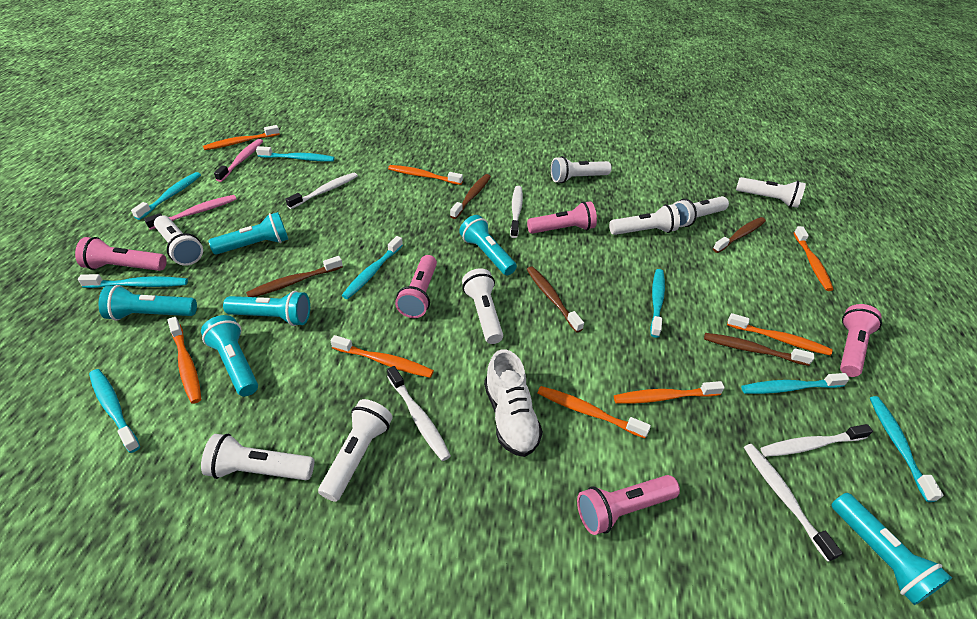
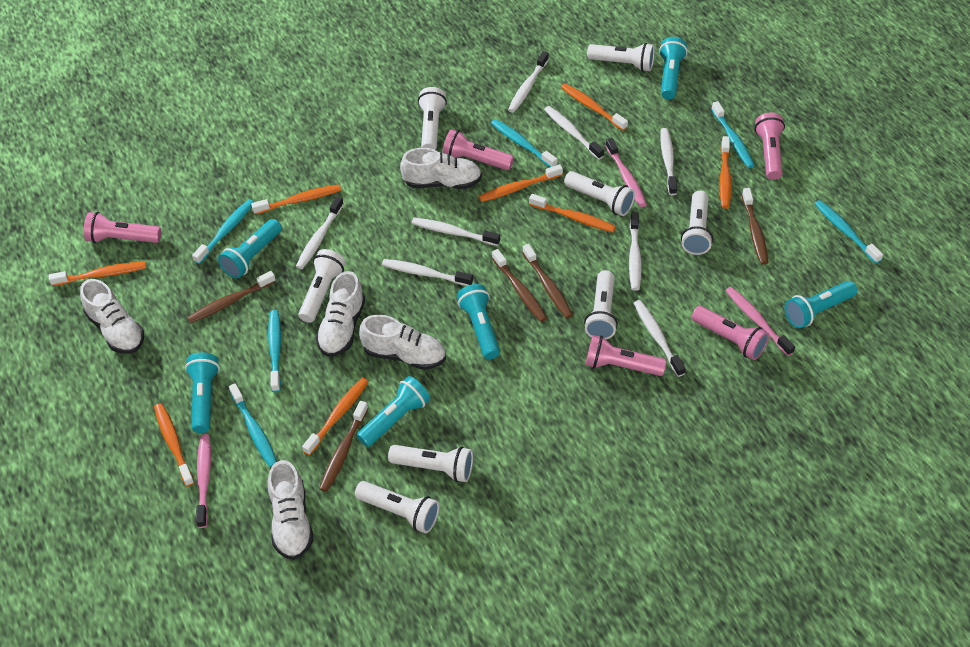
pink toothbrush: [144,195,237,230] [214,139,263,182] = 2 -> [196,434,211,528] [606,138,647,207] [725,287,795,356] = 3
turquoise toothbrush: [78,274,188,288] [89,369,140,453] [131,172,201,220] [256,146,335,162] [342,236,403,299] [650,269,665,338] [741,373,850,394] [870,396,944,502] = 8 -> [192,199,254,264] [229,383,277,468] [268,310,281,392] [491,119,558,167] [711,101,755,168] [814,200,883,264] = 6
white shoe: [484,349,543,457] = 1 -> [80,279,144,354] [268,460,313,560] [316,271,365,357] [359,315,446,370] [400,148,482,189] = 5
white toothbrush: [285,172,358,209] [387,366,451,461] [510,186,523,238] [744,444,842,562] [761,424,873,457] = 5 -> [296,196,344,269] [382,259,473,286] [412,218,500,246] [508,51,549,113] [544,106,604,160] [629,212,642,291] [634,300,686,377] [660,128,677,195] = 8

